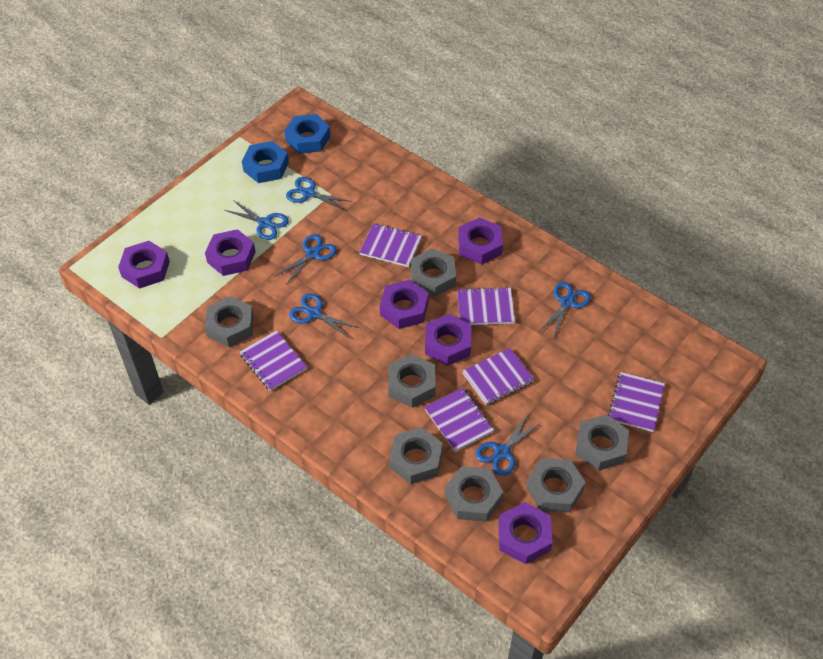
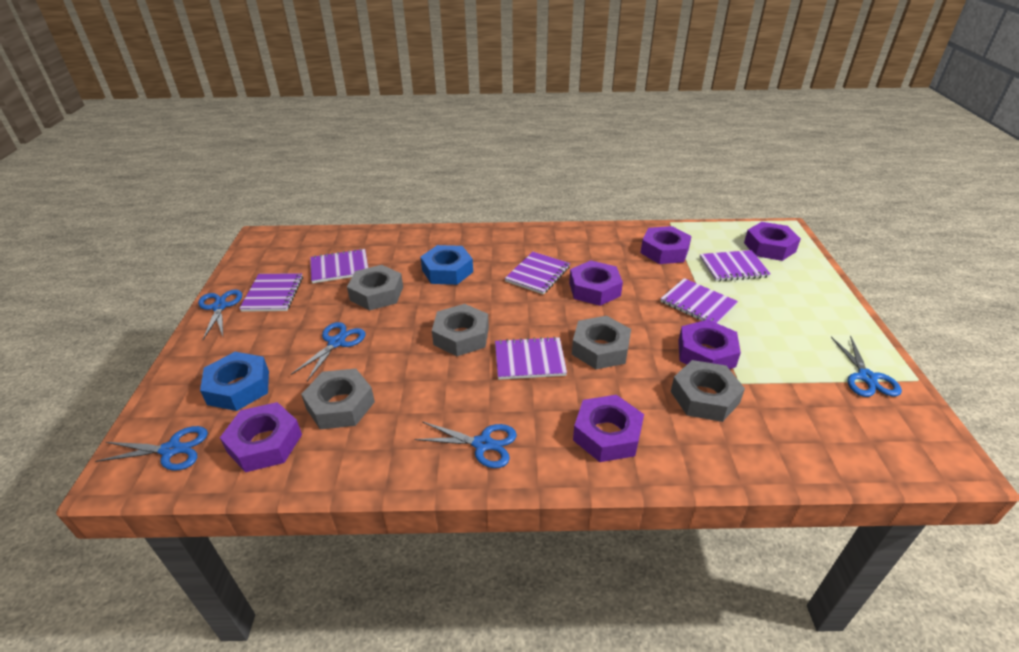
blue scissors: [225,200,289,240] [275,234,337,285] [286,177,352,211] [289,293,359,338] [475,414,542,476] [540,282,591,339] = 6 -> [95,426,208,471] [198,289,242,340] [290,322,366,381] [414,422,517,468] [831,335,902,397] = 5
grey nut: [205,296,254,347] [388,354,436,408] [389,427,443,484] [411,248,456,297] [445,466,503,522] [526,458,586,512] [575,415,629,471] = 7 -> [301,369,375,429] [347,265,403,311] [432,304,489,356] [572,316,631,369] [671,360,745,422] = 5

